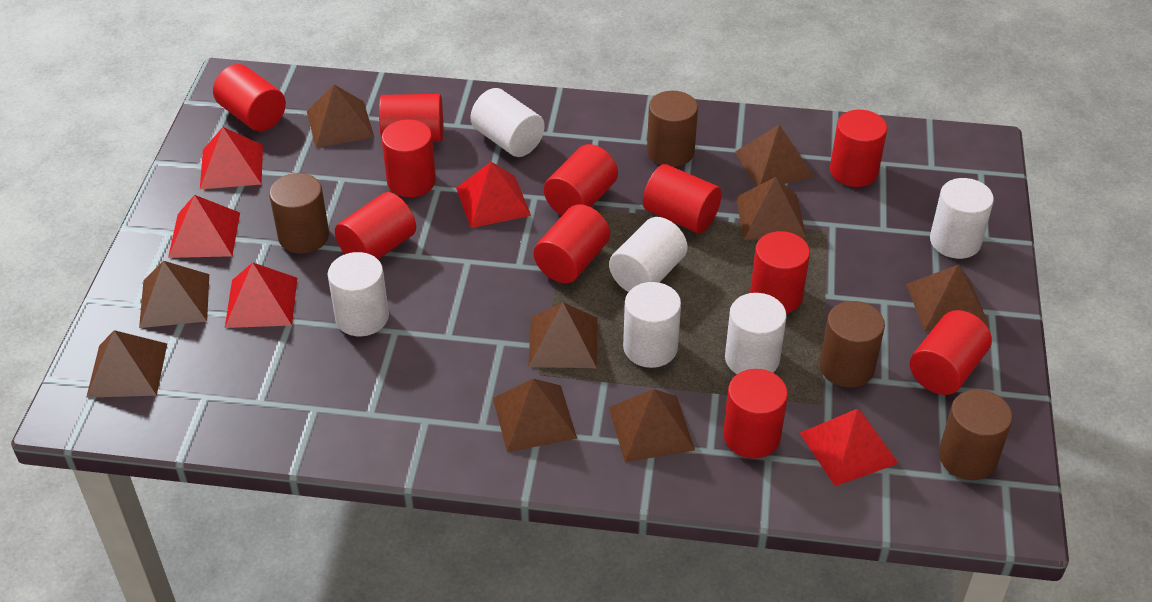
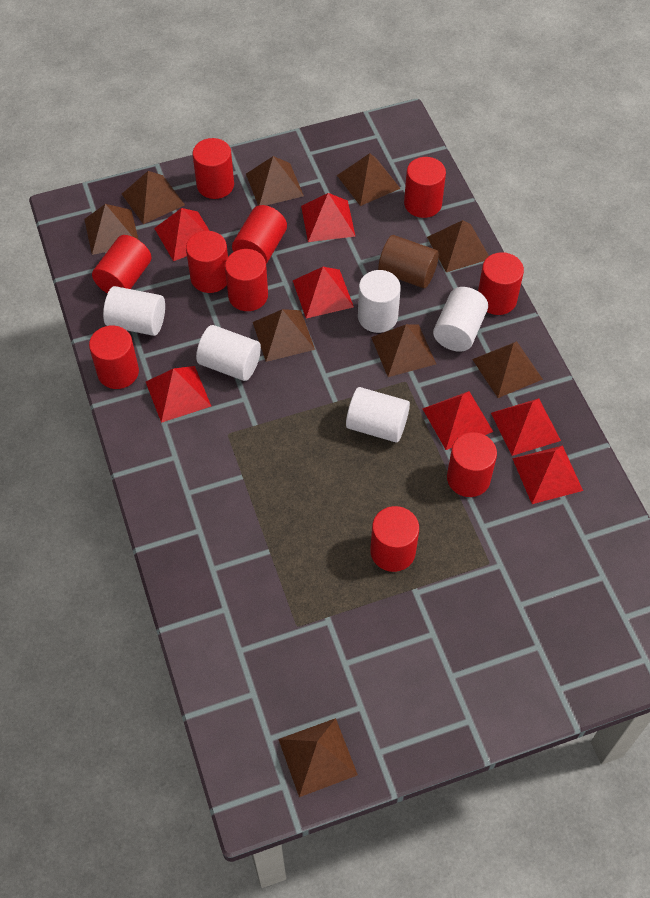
brown cylinder: [269,173,329,254] [647,91,698,167] [819,301,885,388] [939,389,1012,480] = 4 -> [378,235,439,288] = 1
red cylinder: [213,64,286,131] [335,192,416,259] [379,94,443,142] [381,119,436,197] [534,204,610,283] [544,144,618,216] [643,164,722,233] [723,369,788,459] [750,231,810,314] [830,110,887,187] [910,310,992,395] = 11 -> [89,325,139,389] [92,235,152,294] [186,231,228,293] [193,138,234,199] [225,249,268,311] [232,205,287,264] [370,506,419,572] [404,157,446,218] [447,432,497,497] [478,252,524,315] = 10
red pyramid: [168,195,240,258] [200,127,263,189] [225,262,297,328] [456,162,531,228] [800,409,899,486] = 5 -> [146,366,211,423] [154,208,209,261] [293,267,354,318] [301,193,356,242] [423,391,493,450] [491,398,561,456] [512,446,583,504] = 7
white cylinder: [328,252,389,336] [470,88,545,157] [609,217,688,292] [623,282,681,368] [725,293,787,374] [930,178,994,259] = 6 -> [103,286,165,336] [196,325,261,381] [346,387,410,442] [358,270,401,333] [433,287,488,352] = 5

